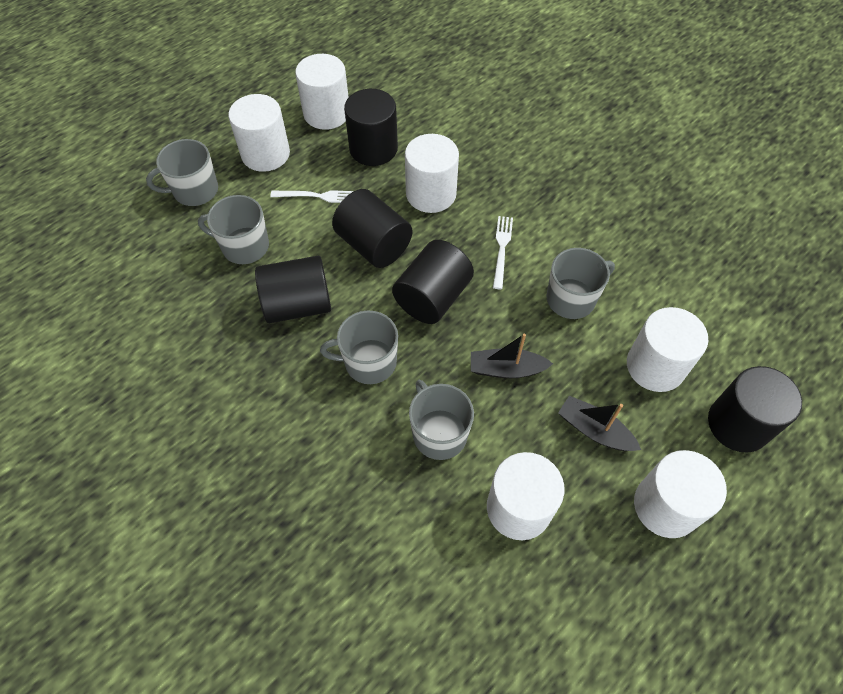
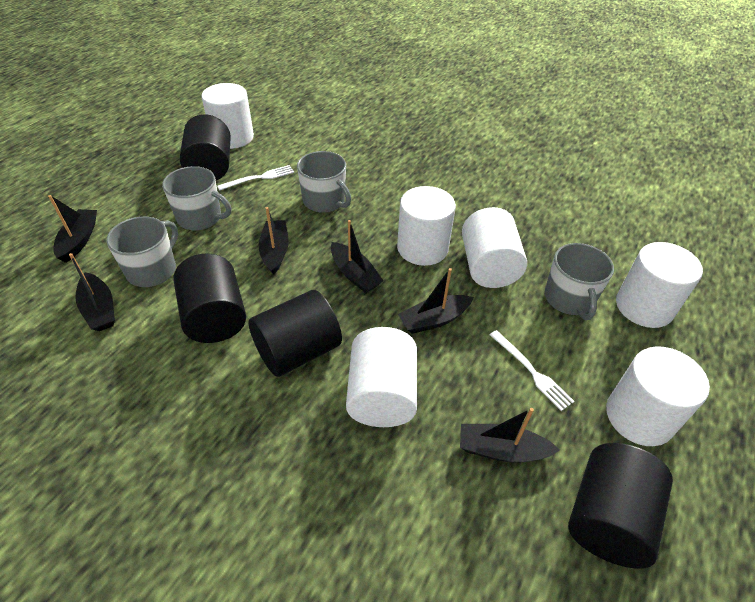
black boat: [471,334,553,378] [558,396,641,451] = 2 -> [48,195,97,263] [69,253,115,331] [259,207,289,275] [331,220,384,293] [398,268,474,334] [460,408,560,463] = 6
black cylinder: [255,256,331,323] [332,189,412,268] [344,89,398,166] [392,240,474,324] [708,366,802,453] = 5 -> [173,253,246,343] [180,114,231,180] [249,290,342,377] [568,443,673,569] = 4
grey mug: [146,139,218,206] [198,195,269,264] [320,311,398,384] [409,380,474,460] [547,248,615,319] = 5 -> [106,217,178,287] [162,166,231,230] [297,151,351,213] [545,243,614,320] = 4

